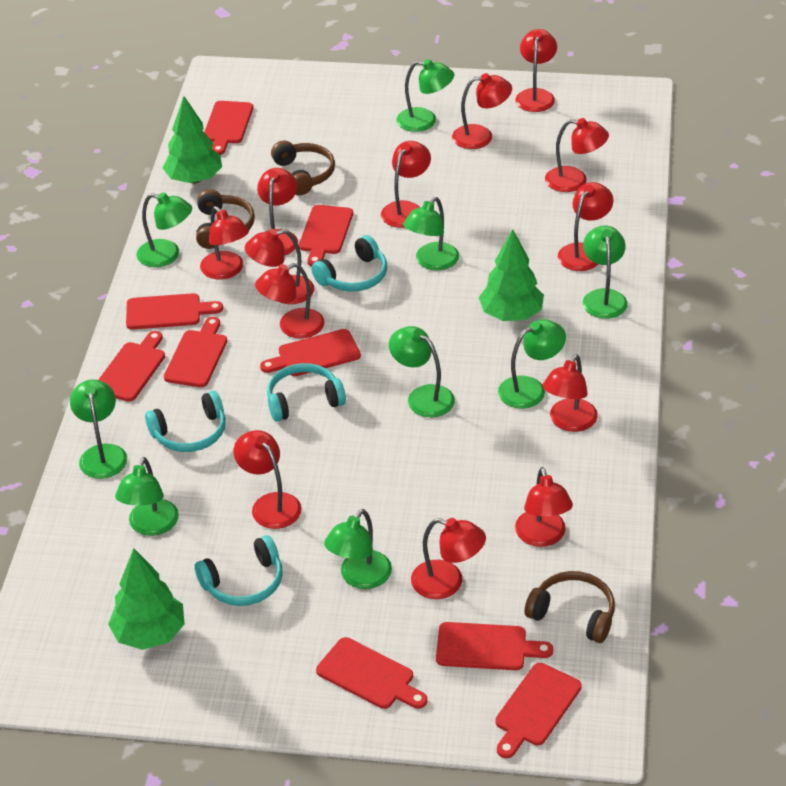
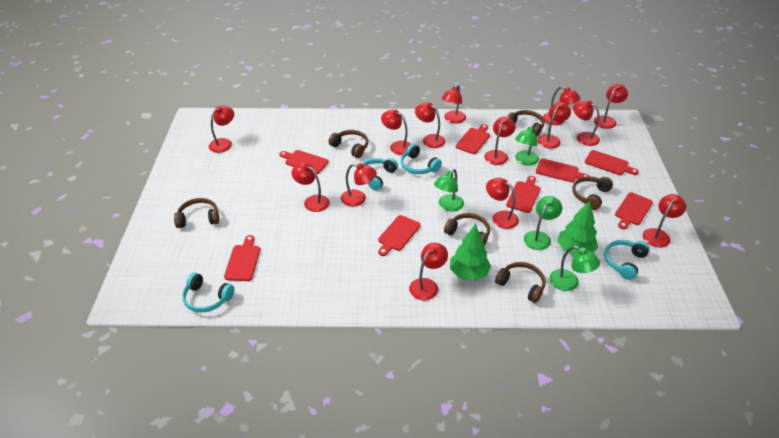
brown headphones: [196,189,255,249] [271,141,335,195] [525,571,615,643] = 3 -> [174,198,219,228] [328,130,368,158] [444,213,490,247] [495,262,546,303] [507,110,545,136] [572,176,613,210] = 6
green lamp: [70,379,127,479] [115,457,179,536] [137,192,192,267] [324,509,392,589] [389,326,455,417] [396,59,454,132] [403,197,459,270] [498,319,566,409] [583,225,628,319] = 9 -> [434,169,464,211] [515,125,539,166] [524,196,562,250] [550,246,600,291] = 4
green tree: [108,548,185,650] [163,96,222,184] [479,229,544,321] = 3 -> [450,224,491,281] [557,201,598,255] = 2
red cutting board: [98,331,165,402] [126,293,223,330] [164,317,227,387] [204,101,253,155] [260,329,361,376] [299,205,353,267] [316,637,427,709] [436,622,553,670] [495,663,582,758] = 9 -> [224,235,260,281] [279,150,328,174] [378,215,420,256] [456,124,490,154] [506,176,540,213] [536,159,589,182] [585,150,639,175] [615,192,653,229] = 8
red lamp: [200,206,249,279] [234,430,302,529] [245,229,314,304] [255,263,325,339] [257,168,298,255] [381,141,431,228] [411,518,486,599] [452,73,512,149] [515,29,557,112] [515,467,573,547] [542,354,598,432] [545,118,609,192] [558,182,613,271] = 13 -> [209,105,234,153] [292,162,330,212] [341,163,377,207] [381,110,411,155] [409,243,448,300] [415,103,445,148] [442,85,466,124] [485,116,515,165] [486,178,519,229] [537,102,571,149] [543,86,581,125] [573,101,600,146] [594,84,628,129] [643,194,686,248] = 14

